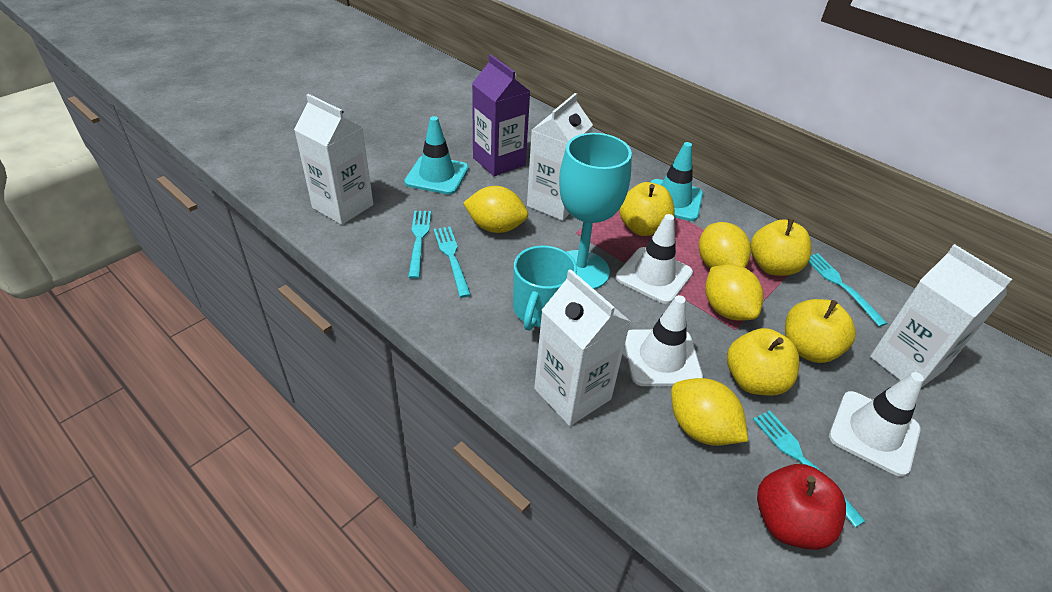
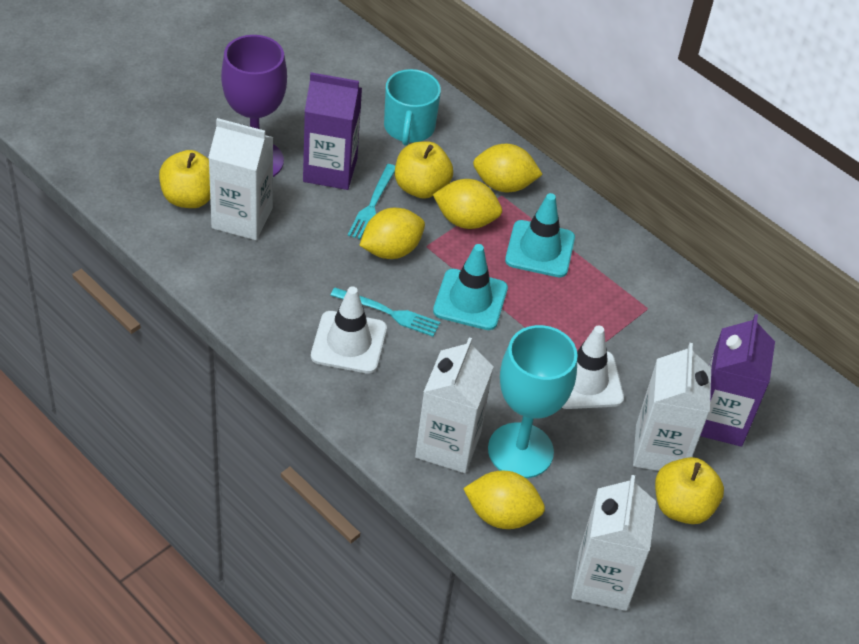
purple carton: [472,55,531,176] = 1 -> [303,72,362,190] [700,314,775,447] = 2
purple goblet: none = 0 -> [221,35,287,177] = 1
red apple: [757,464,846,550] = 1 -> none = 0
turquoise fork: [408,211,431,279] [434,227,471,298] [753,411,865,527] [808,253,888,327] = 4 -> [330,288,440,337] [348,164,395,239] = 2
white traffic cone: [616,214,693,304] [625,295,703,386] [829,372,924,477] = 3 -> [311,286,387,374] [562,325,624,409] = 2
yellow apple: [619,182,675,236] [727,328,800,396] [751,219,812,276] [785,299,856,363] = 4 -> [159,150,210,208] [395,141,453,199] [655,457,724,524] = 3

